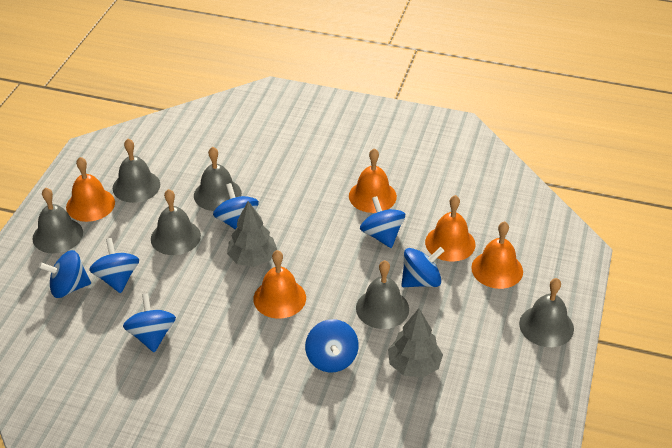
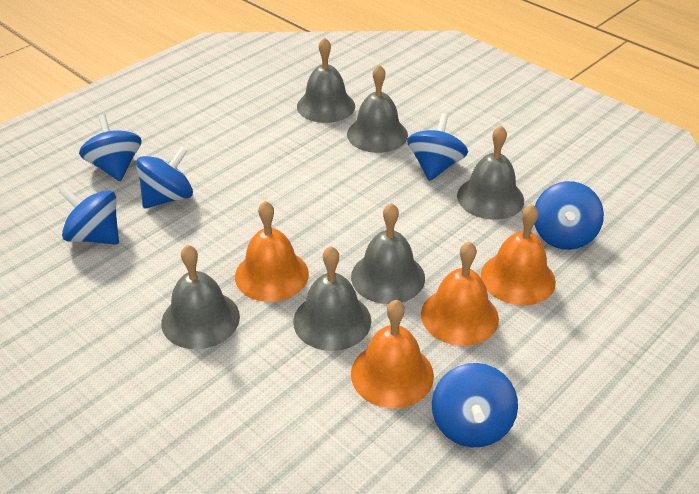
blue spinning top: [39,250,91,298] [89,238,139,293] [123,293,176,352] [213,183,259,229] [305,319,359,373] [360,196,405,248] [401,247,444,287] = 7 -> [59,187,119,245] [79,114,142,181] [136,146,193,209] [407,113,468,181] [432,363,518,447] [534,181,604,250] = 6
grey tree: [227,201,277,267] [388,309,443,377] = 2 -> none = 0
orange bell: [66,157,115,222] [253,250,306,319] [349,148,397,213] [425,195,476,262] [471,221,523,289] = 5 -> [235,201,309,302] [351,300,434,408] [421,241,499,346] [481,204,556,305] = 4

